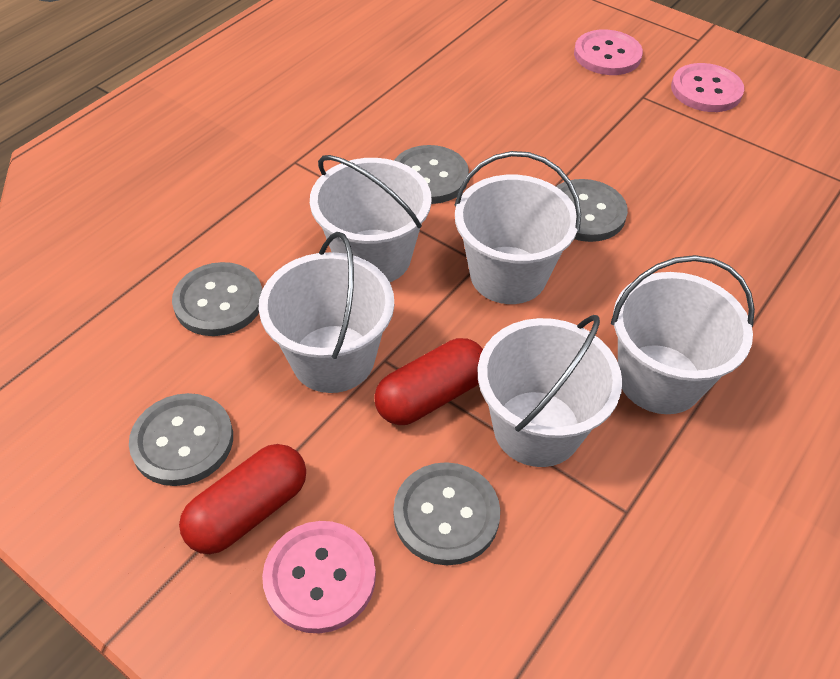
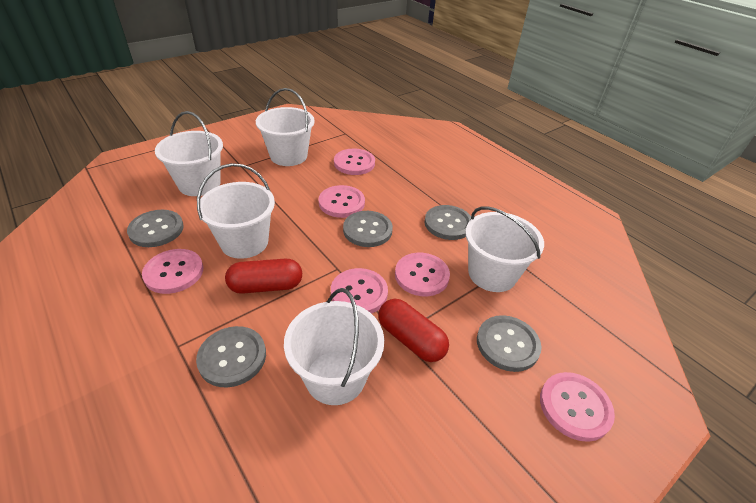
pink button: [262,521,376,633] [574,29,643,75] [671,63,744,112] = 3 -> [142,249,203,294] [319,185,365,218] [331,268,388,314] [334,148,375,175] [395,253,450,296] [540,372,615,442] = 6

